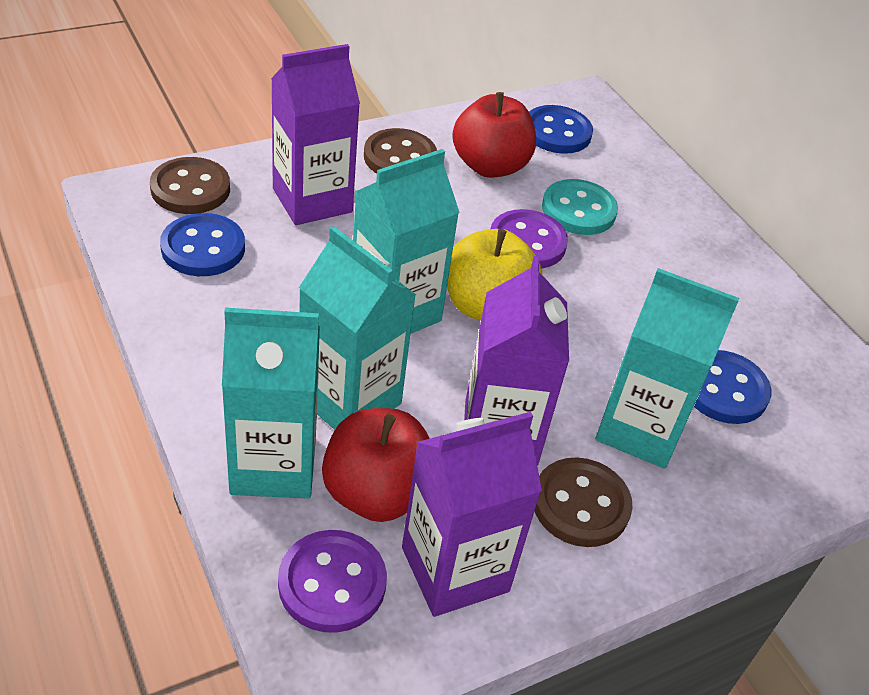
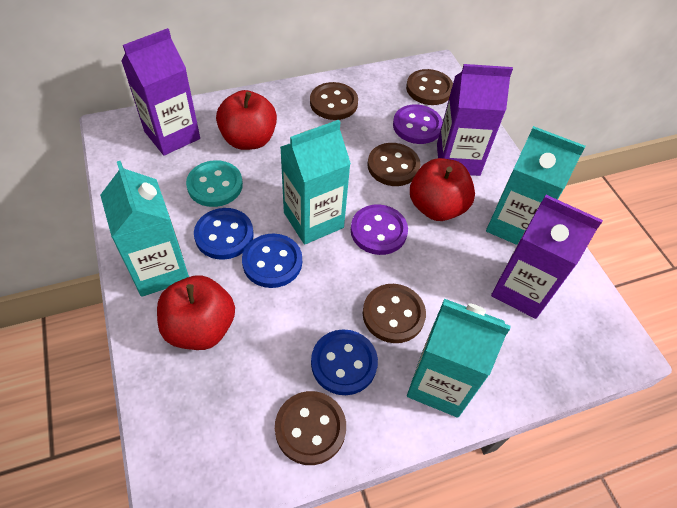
brown button: [150,157,230,214] [364,128,437,173] [535,458,633,547] = 3 -> [275,391,346,465] [310,82,358,120] [363,284,426,343] [368,143,420,186] [406,69,453,105] = 5
red apple: [322,408,430,522] [452,92,536,178] = 2 -> [157,275,235,350] [216,90,277,150] [410,158,475,221] = 3
yellow apple: [447,229,542,321] = 1 -> none = 0

